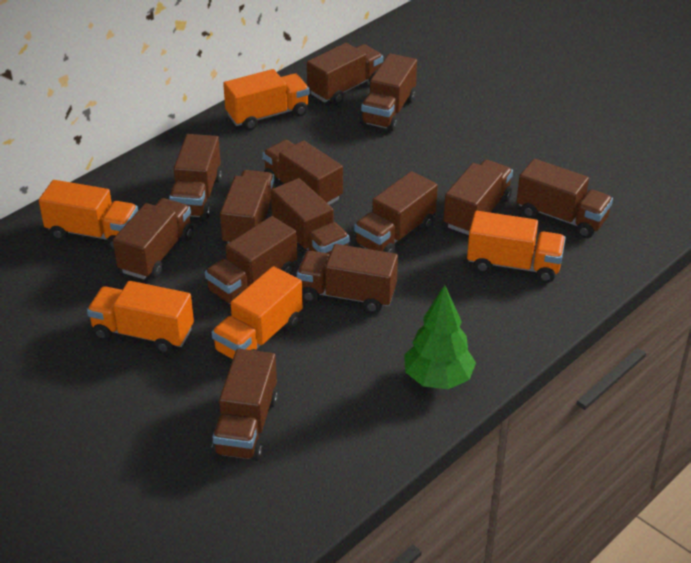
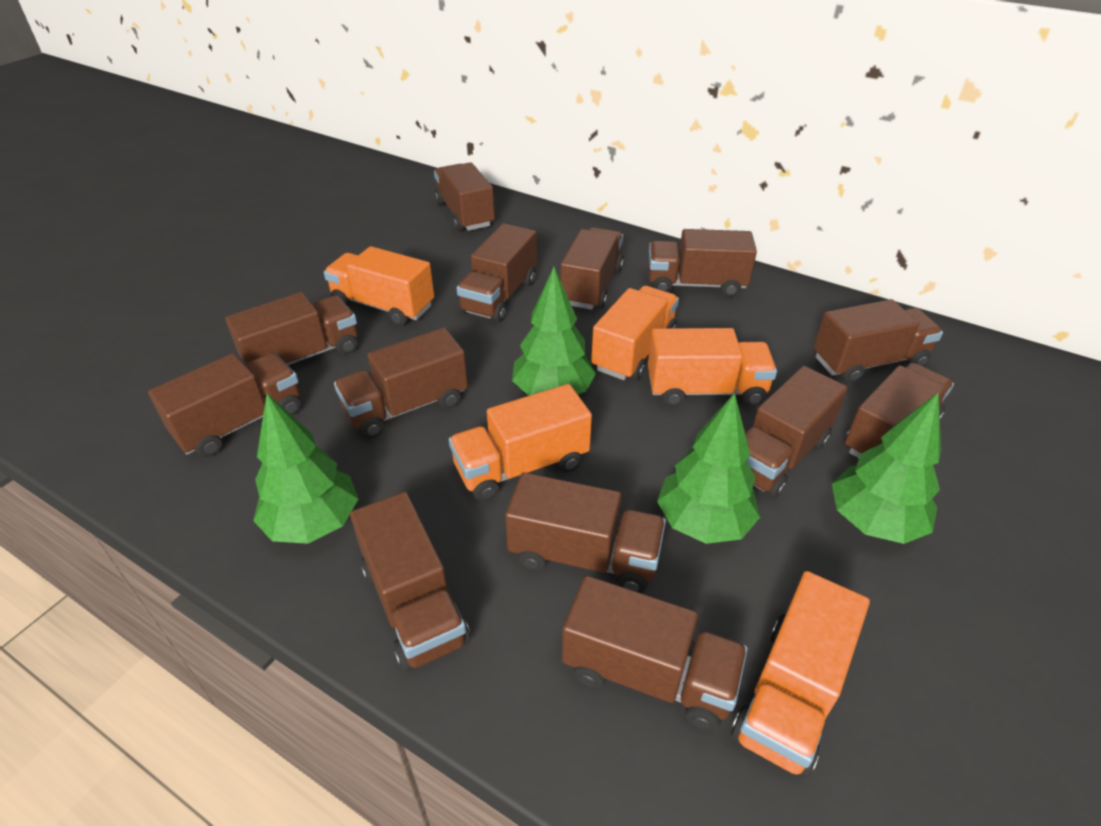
green tree: [404,285,476,389] = 1 -> [253,394,358,544] [512,267,596,396] [657,393,760,544] [832,392,941,544] = 4

